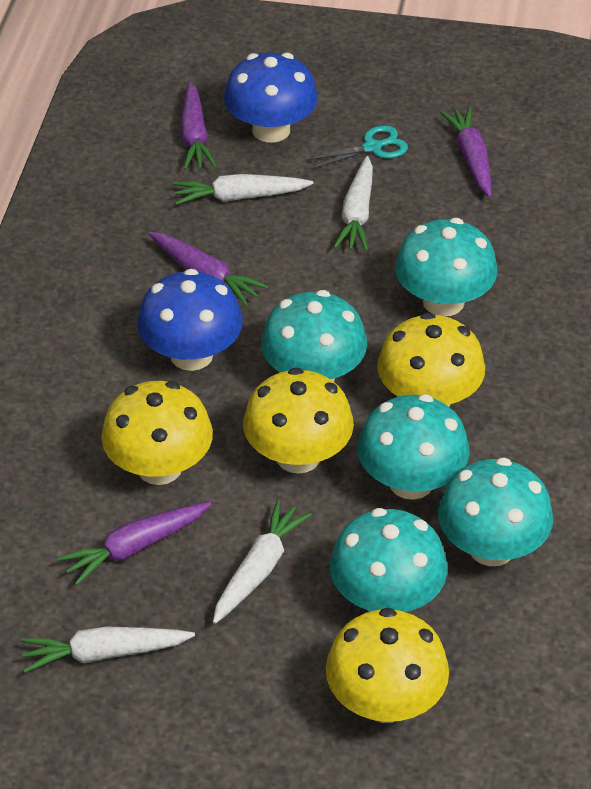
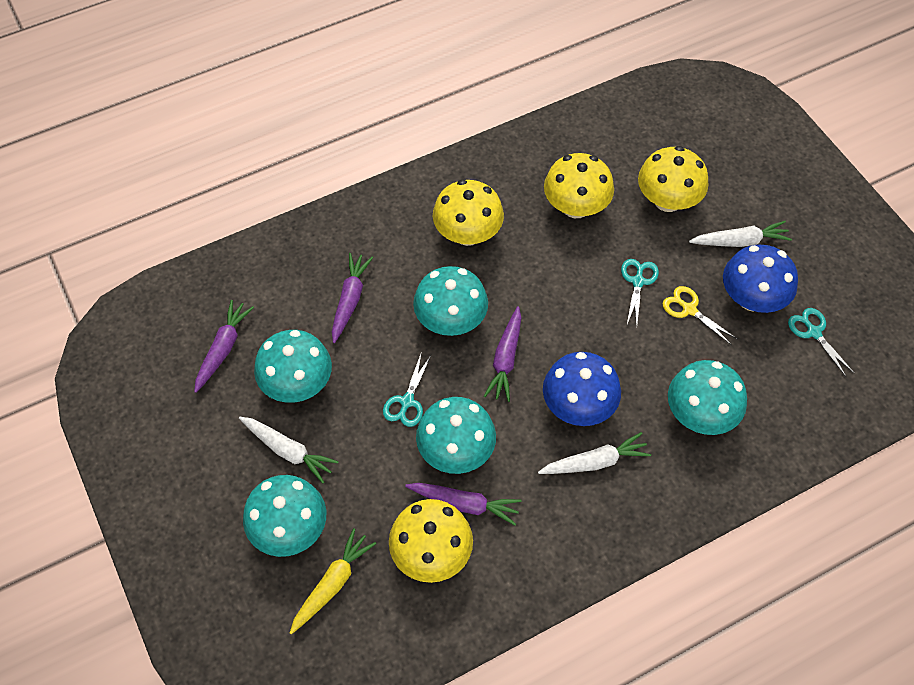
turquoise scissors: [305,125,408,170] = 1 -> [383,352,431,427] [621,259,659,326] [788,308,854,377] = 3
white carrot: [21,626,195,673] [173,174,313,205] [213,500,312,624] [334,156,373,251] = 4 -> [239,417,339,483] [538,432,651,474] [689,221,792,247] = 3
yellow carrot: none = 0 -> [290,528,376,634] = 1
yellow scissors: none = 0 -> [663,286,737,345] = 1

